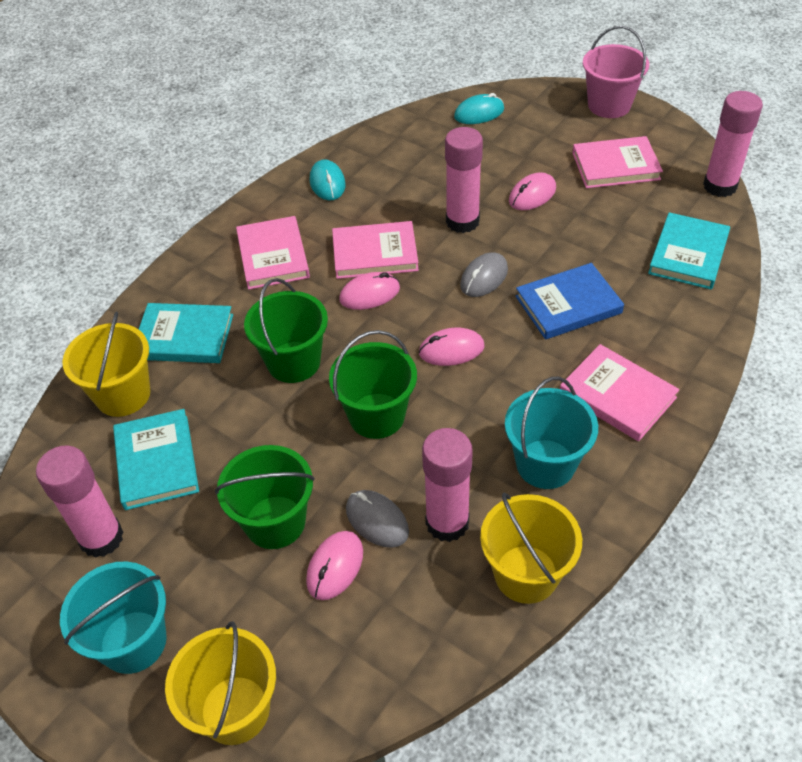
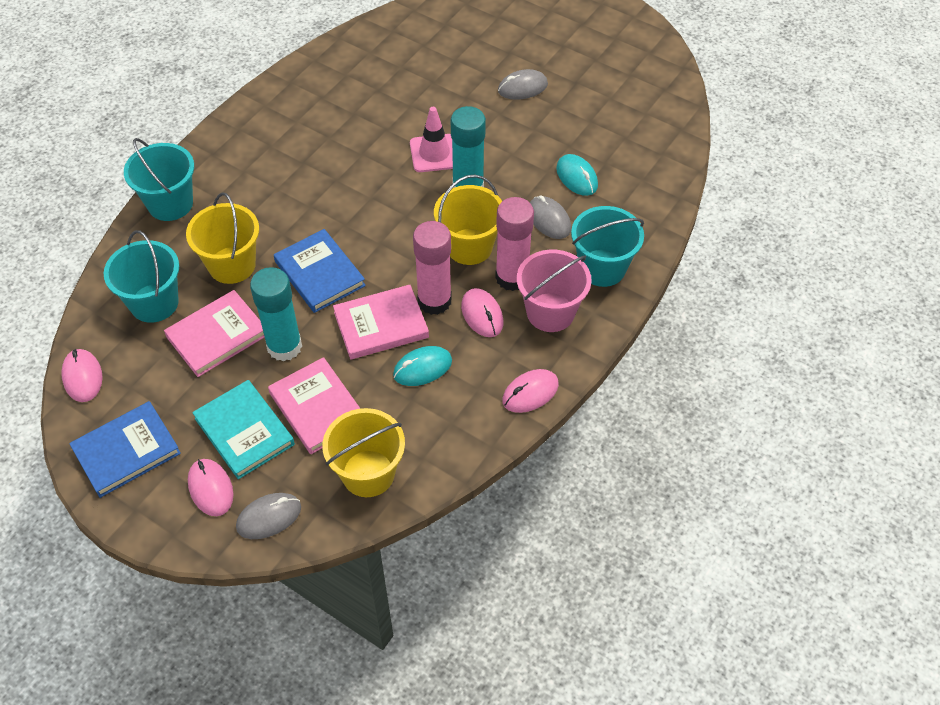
blue book: [516,263,624,340] = 1 -> [69,401,181,498] [274,229,366,313] = 2
green bucket: [215,445,315,549] [244,278,328,383] [329,330,417,439] = 3 -> none = 0
grey mouse: [346,490,409,548] [460,253,508,297] = 2 -> [236,493,301,539] [498,69,548,100] [530,195,571,239] = 3
pink book: [236,216,310,290] [332,221,419,279] [560,344,679,441] [572,136,663,188] = 4 -> [164,290,265,377] [268,357,361,454] [333,285,429,359] = 3
pink glue stick: [36,445,124,558] [422,428,473,542] [445,127,483,233] [703,91,763,197] = 4 -> [413,221,452,315] [495,197,534,291] = 2
pink traffic cone: none = 0 -> [410,107,453,172] = 1
turquoise book: [113,409,199,510] [139,303,233,363] [648,212,730,289] = 3 -> [192,380,295,479] = 1
turquoise bucket: [60,562,167,674] [505,377,598,489] = 2 -> [104,230,179,323] [124,138,194,221] [571,206,644,287] = 3
turquoise glue stick: none = 0 -> [250,267,302,361] [451,106,486,188] = 2

